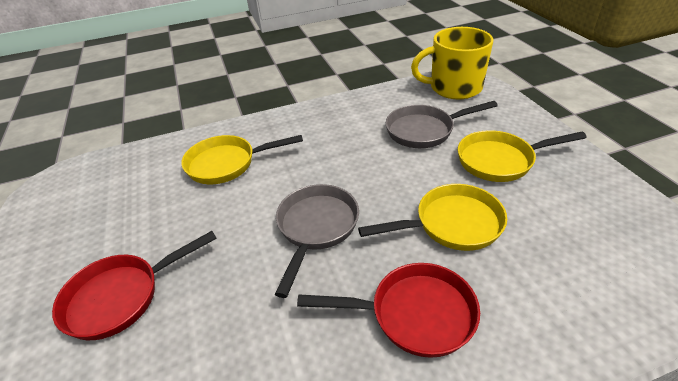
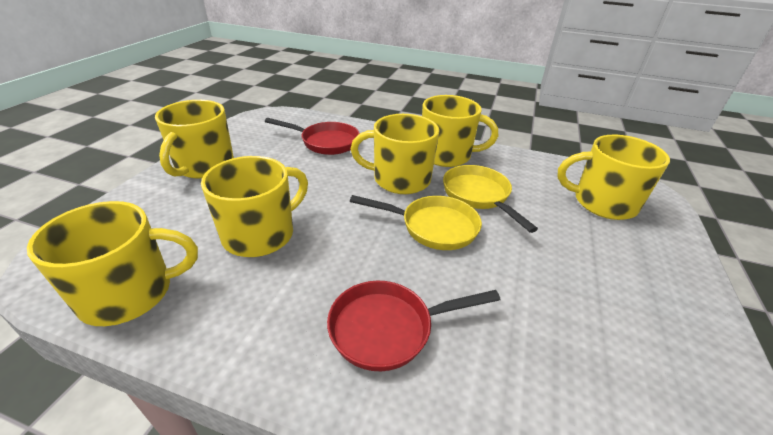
grey pan: [275,184,359,298] [386,101,498,148] = 2 -> none = 0
yellow mug: [411,27,493,99] = 1 -> [27,201,198,326] [155,100,234,178] [201,156,308,257] [351,114,439,194] [422,95,498,167] [557,135,670,220] = 6
yellow pan: [181,135,303,184] [358,184,507,251] [458,130,587,182] = 3 -> [350,195,482,250] [443,165,538,233] = 2

